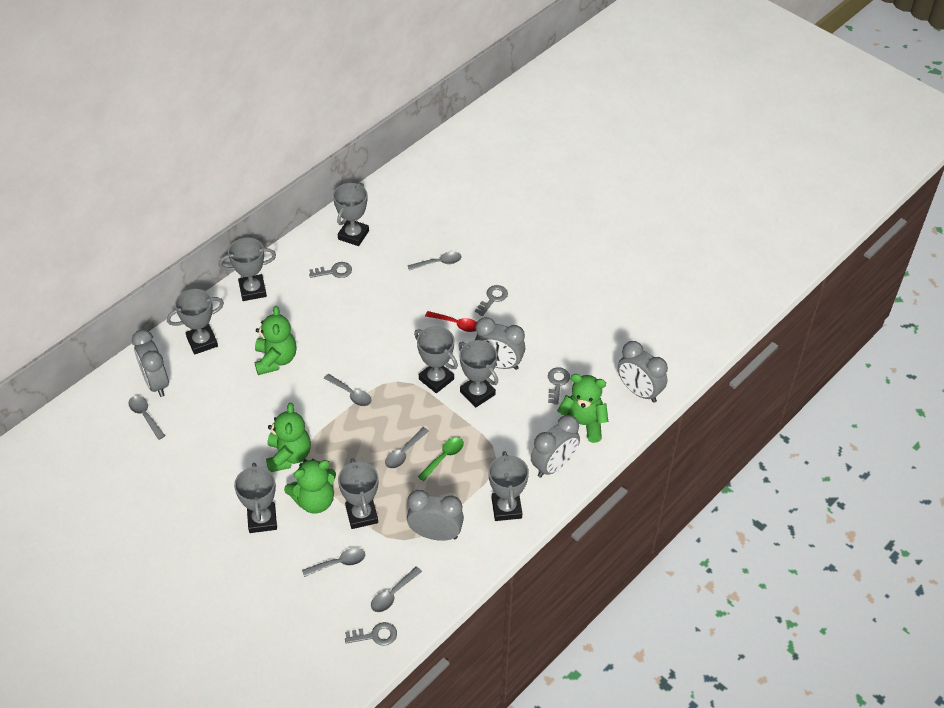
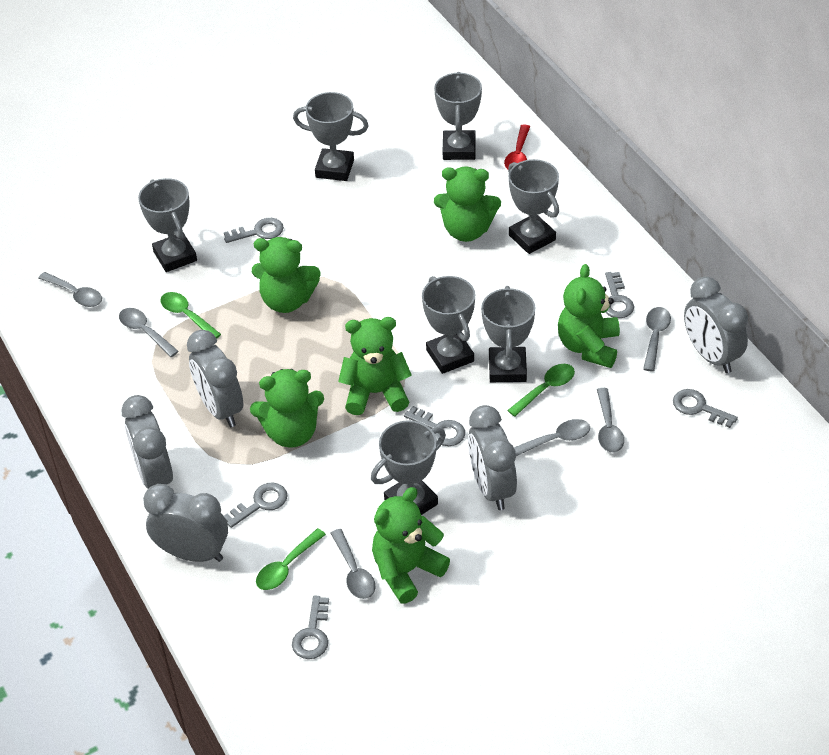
green spoon: [418,437,464,481] = 1 -> [160,292,221,339] [256,528,326,590] [507,364,575,417] = 3
green teddy bear: [255,306,297,375] [266,403,311,472] [284,459,336,513] [557,374,608,443] = 4 -> [250,369,324,448] [252,237,320,313] [338,317,412,415] [372,487,450,604] [434,166,501,242] [558,264,620,368] = 6
grey key: [309,262,352,278] [345,622,397,646] [475,285,508,316] [548,367,570,405] = 4 -> [224,218,284,243] [224,483,288,528] [292,596,329,659] [404,406,465,446] [605,272,634,318] [673,389,738,428] = 6
grey trophy: [167,289,224,355] [219,237,276,301] [234,463,277,533] [333,183,369,246] [338,458,379,529] [414,326,458,393] [458,340,498,407] [488,451,529,521] = 8 -> [138,178,197,272] [293,92,369,181] [371,420,446,515] [422,276,475,374] [434,72,482,160] [481,286,536,382] [508,159,559,254] = 7

